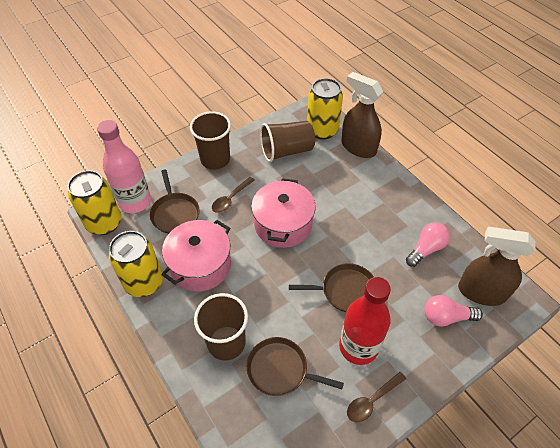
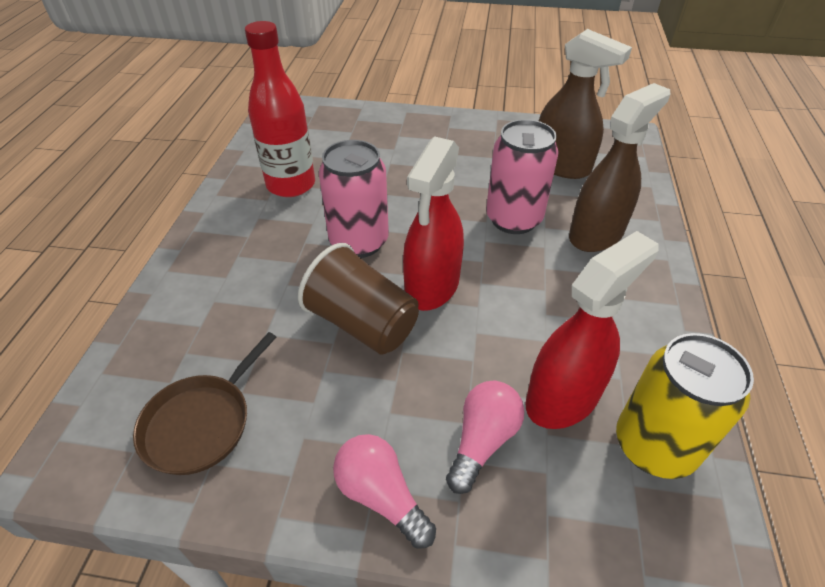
brown cup: [190,111,231,170] [194,293,248,361] [260,121,315,162] = 3 -> [298,243,419,355] = 1
brown pan: [150,170,200,234] [247,337,344,396] [289,263,374,312] = 3 -> [133,332,276,475] = 1
brown spoon: [212,177,255,213] [347,372,406,422] = 2 -> none = 0
pink bottle: [97,120,151,213] = 1 -> none = 0
pink can: none = 0 -> [319,140,389,258] [486,119,559,234] = 2
pink pot: [162,220,231,292] [251,178,316,248] = 2 -> none = 0
red spray bottle: none = 0 -> [403,136,464,311] [525,231,658,429] = 2
yellow can: [68,170,121,235] [109,231,163,297] [307,78,343,140] = 3 -> [616,333,754,479] = 1

